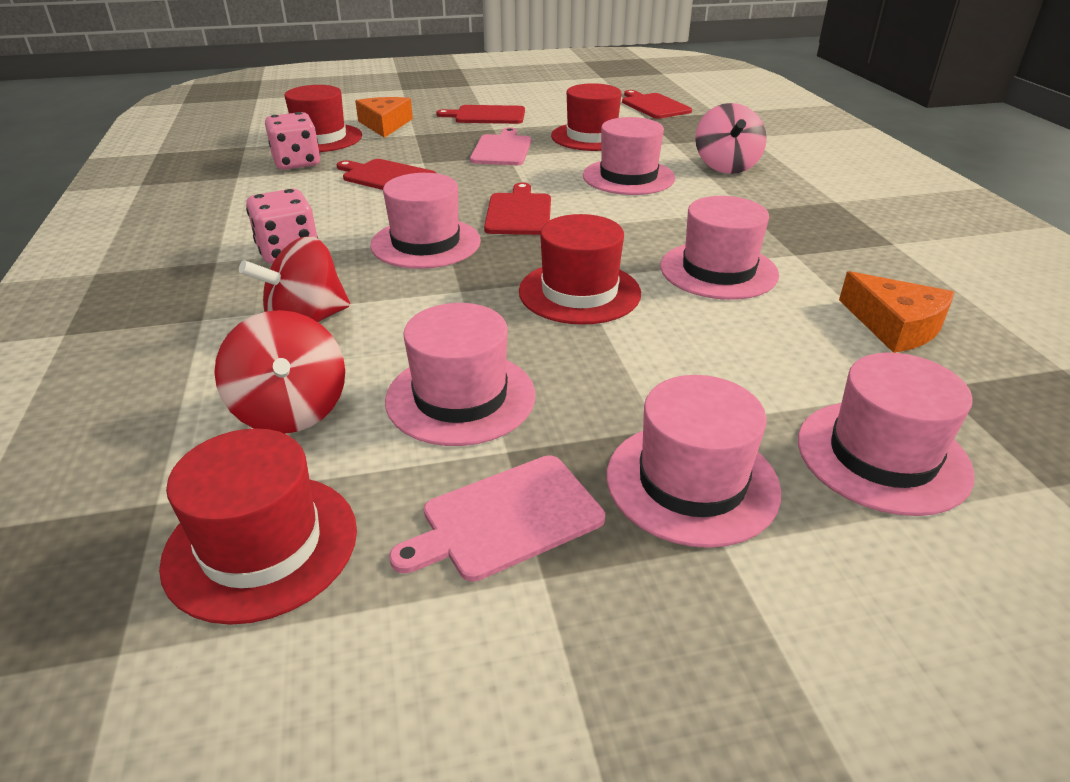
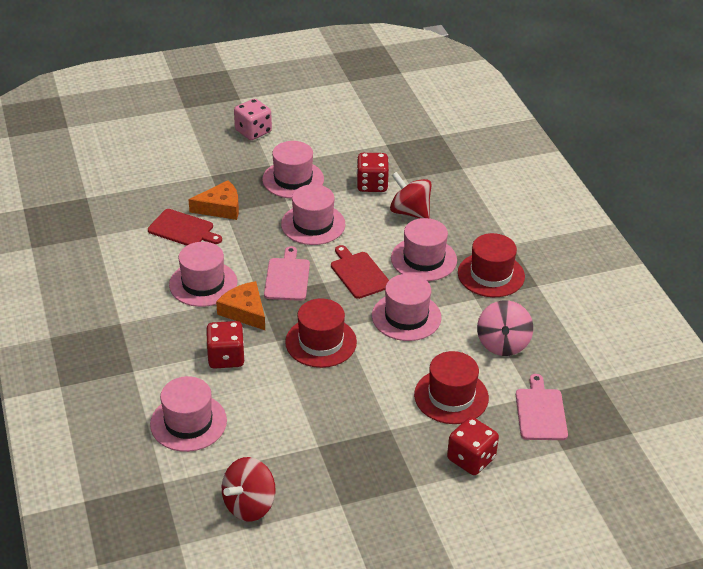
pink dice: [246,189,318,264] [265,112,320,170] = 2 -> [234,99,272,140] = 1
red cutting board: [337,159,436,190] [436,105,525,124] [484,182,551,235] [622,90,692,119] = 4 -> [148,209,222,246] [331,245,389,299] = 2
red dice: none = 0 -> [206,321,245,369] [357,153,389,192] [447,417,499,475] = 3
red hat: [159,428,357,625] [285,85,362,152] [519,214,641,325] [551,83,622,151] = 4 -> [285,298,357,368] [414,351,489,424] [458,233,525,297] = 3

